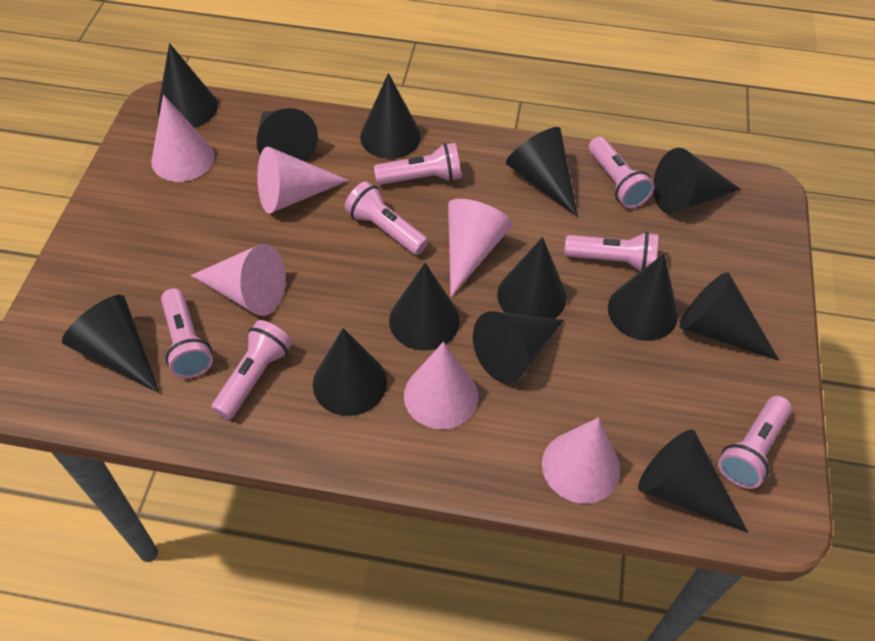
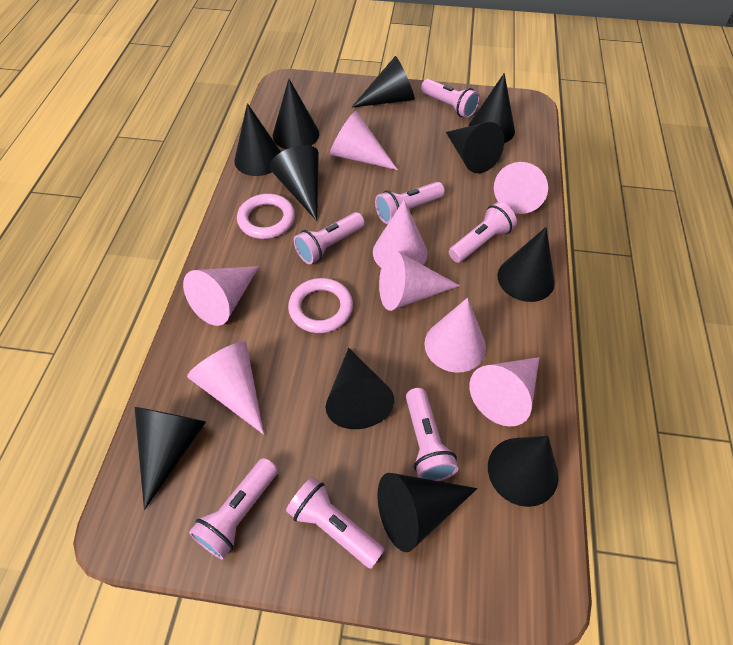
black cone: [62,295,160,393] [158,43,218,128] [257,108,318,162] [313,328,387,416] [360,73,421,159] [389,263,460,351] [473,311,564,383] [497,237,566,319] [506,127,578,217] [608,254,678,341] [638,429,748,533] [653,148,740,214] [680,272,779,360] = 13 -> [134,407,206,510] [234,103,281,176] [269,145,319,221] [273,79,319,149] [326,348,394,429] [352,56,415,108] [377,473,477,552] [446,122,504,173] [469,73,515,143] [488,436,559,507] [497,227,555,302] = 11
pink cone: [151,95,215,182] [191,244,286,316] [257,147,349,214] [404,342,478,429] [448,199,512,297] [542,417,620,504] = 6 -> [183,266,259,326] [187,341,264,435] [330,111,398,170] [373,200,428,267] [379,250,460,311] [424,298,486,373] [469,357,540,427] [494,162,548,214] = 8
pink ring: none = 0 -> [237,194,295,239] [288,278,353,333] = 2

